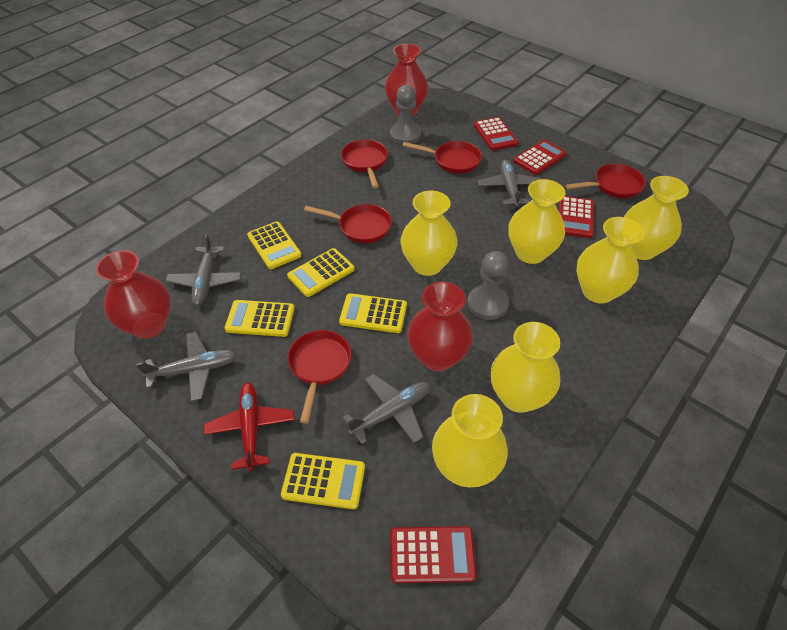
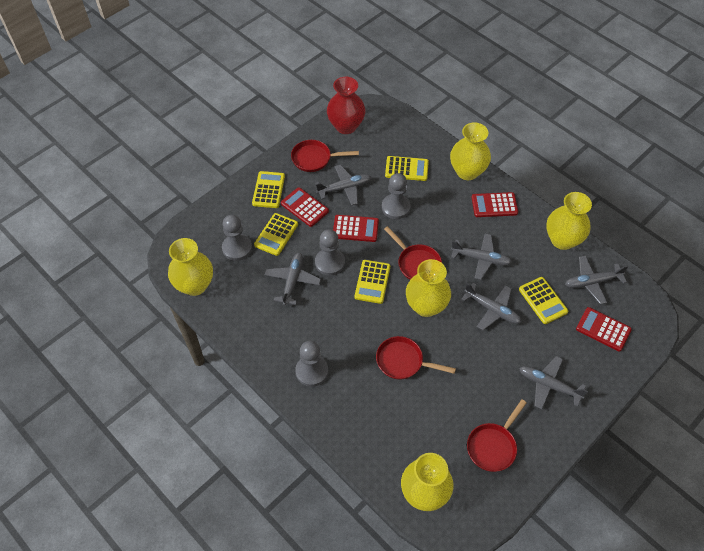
grey pawn: [390,85,421,145] [467,251,509,320] = 2 -> [222,215,252,261] [295,341,328,387] [315,229,345,276] [382,173,411,219] = 4
grey plane: [136,332,237,401] [166,234,241,306] [343,374,430,444] [478,160,541,207] = 4 -> [265,253,321,306] [315,165,372,205] [451,234,512,280] [461,283,521,330] [519,356,588,409] [565,256,628,304] = 6
red pan: [287,330,352,424] [304,204,392,243] [341,140,388,188] [402,141,482,174] [566,164,646,199] = 5 -> [291,140,359,172] [376,336,456,380] [384,226,442,280] [467,399,527,472] = 4
red plane: [204,382,294,471] = 1 -> none = 0
red vase: [96,250,171,339] [385,43,428,116] [407,282,473,371] = 3 -> [327,77,365,134] = 1
yellow vase: [400,190,458,276] [432,394,508,488] [491,322,560,413] [508,179,566,264] [576,217,644,303] [624,176,689,260] = 6 -> [168,238,213,296] [401,453,454,511] [406,259,451,317] [450,122,491,180] [546,192,592,250] = 5

